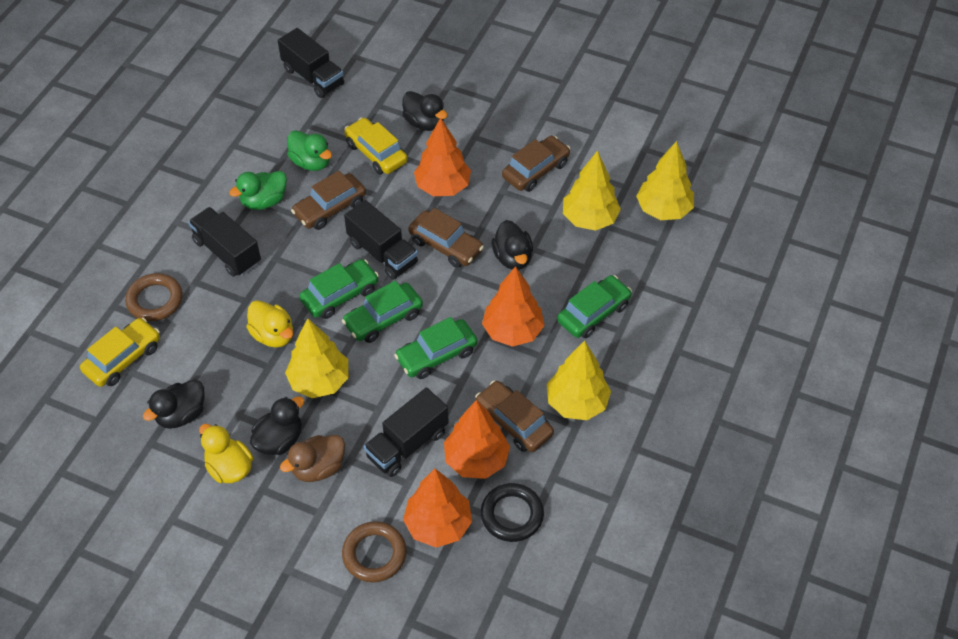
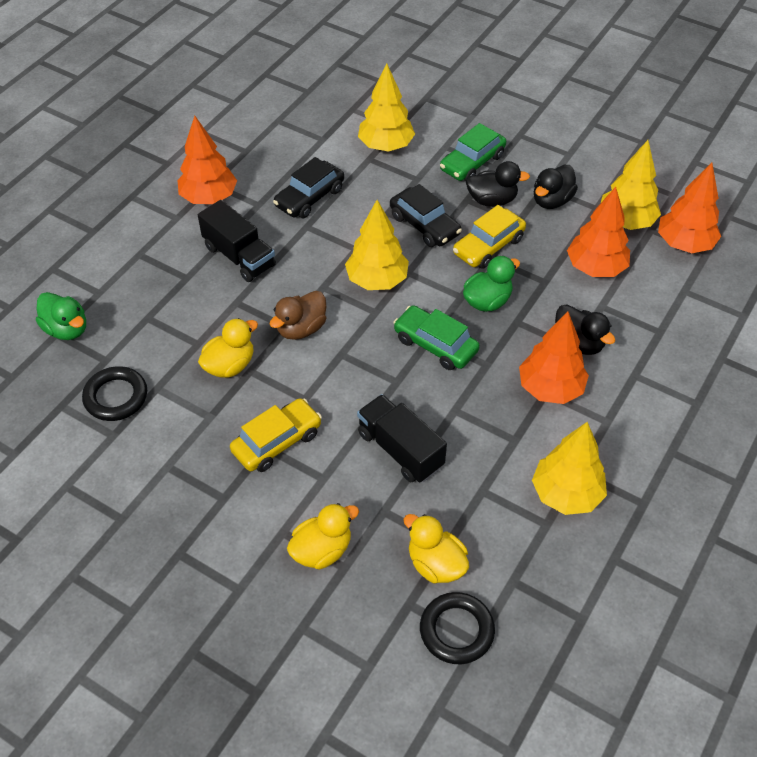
black car: none = 0 -> [273,157,344,218] [390,184,462,247] = 2
black duck: [143,379,205,429] [250,396,304,455] [402,91,448,131] [491,220,533,270] = 4 -> [466,161,530,207] [534,165,578,209] [555,304,615,355] = 3
black ring: [481,483,544,542] = 1 -> [82,366,147,421] [420,592,495,664] = 2
black truck: [188,207,261,276] [278,28,344,98] [344,200,418,280] [363,388,449,477] = 4 -> [198,200,276,282] [357,394,447,483] = 2
brown car: [291,171,366,230] [408,208,484,268] [475,380,554,452] [502,136,570,192] = 4 -> none = 0
brown ring: [125,273,183,321] [342,521,407,582] = 2 -> none = 0
green car: [299,259,379,319] [342,281,423,343] [394,317,478,379] [557,275,632,338] = 4 -> [393,305,480,370] [440,123,506,181] = 2
yellow duck: [199,424,254,483] [246,300,293,348] = 2 -> [198,318,258,378] [287,503,359,570] [404,514,469,583] = 3

